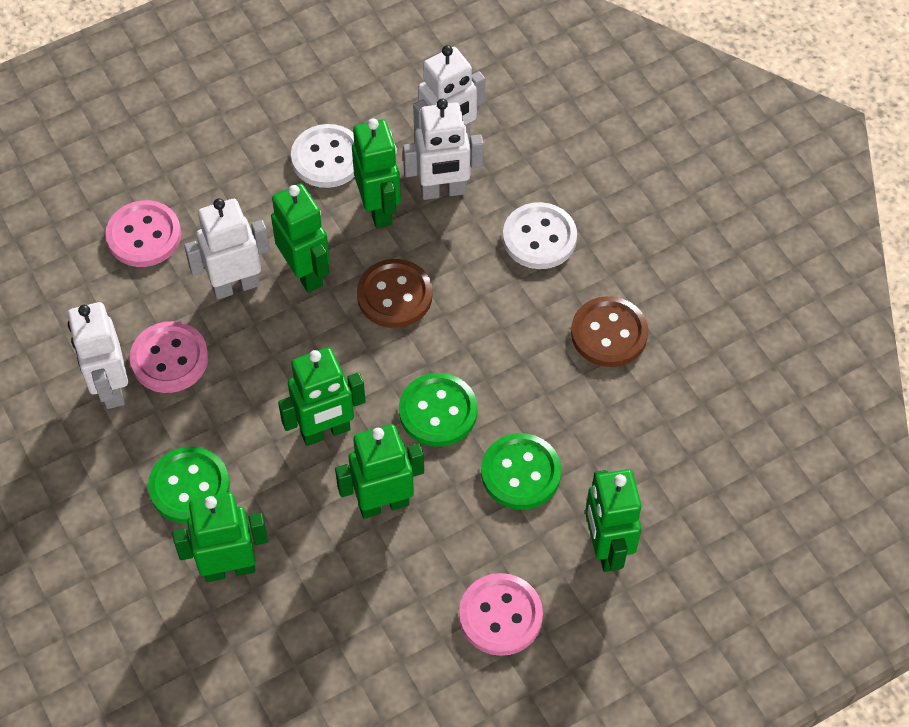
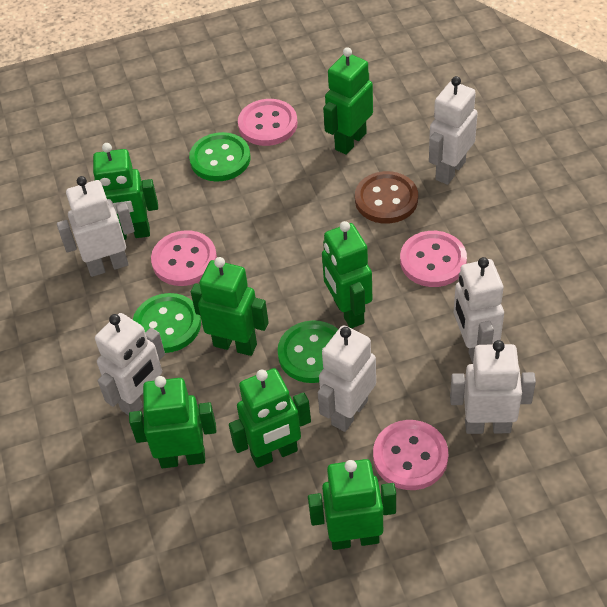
brown button: [357,259,433,328] [571,296,648,367] = 2 -> [355,171,418,224] = 1
green robot: [172,492,268,582] [271,183,330,293] [278,347,366,446] [335,424,424,519] [352,118,401,229] [585,469,641,572] = 6 -> [93,143,158,240] [129,376,216,468] [191,257,269,356] [229,368,311,468] [308,459,396,550] [322,221,372,328] [323,47,373,155] = 7
pink button: [105,200,181,267] [130,321,208,393] [459,573,543,656] = 3 -> [151,230,217,286] [238,99,298,146] [373,420,448,490] [400,231,467,287] = 4
white button: [291,124,355,188] [503,202,577,269] = 2 -> none = 0
white robot: [68,302,128,409] [184,198,270,300] [403,99,484,200] [413,45,485,136] = 4 -> [57,176,134,277] [95,313,165,416] [318,325,376,432] [429,76,478,185] [450,340,536,434] [454,257,504,363] = 6

